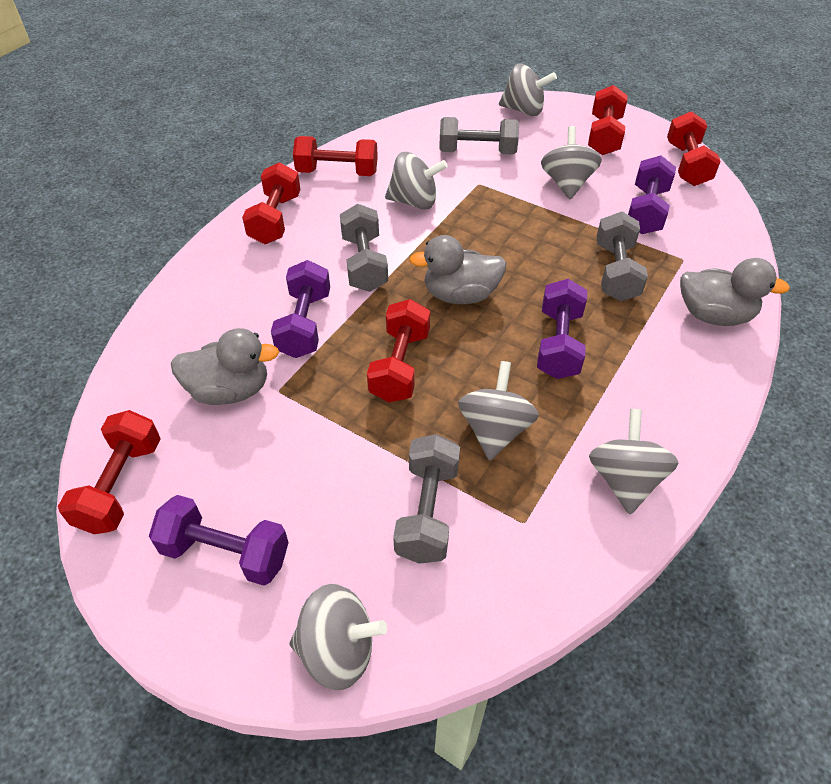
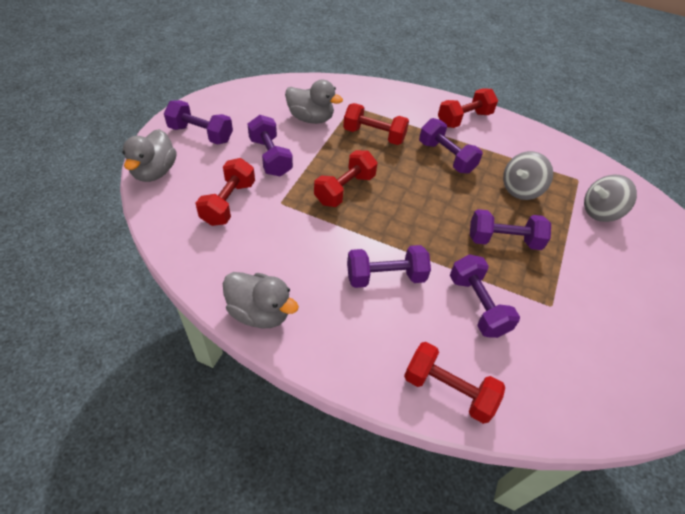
grey dumbbell: [340,204,388,292] [393,434,460,564] [439,117,519,155] [597,211,648,301] = 4 -> none = 0
grey spinning top: [289,584,387,690] [385,152,448,210] [458,361,539,461] [499,64,557,116] [541,126,602,199] [589,409,679,514] = 6 -> [503,151,553,200] [584,175,637,222] = 2
purple dumbbell: [149,495,289,586] [271,260,330,358] [537,279,587,379] [628,156,676,234] = 4 -> [164,100,233,145] [248,115,293,177] [347,245,431,288] [419,118,483,173] [450,254,520,338] [470,209,551,250] = 6
red dumbbell: [58,410,160,534] [242,162,301,244] [293,136,378,176] [367,299,430,402] [588,85,628,155] [667,111,721,186] = 6 -> [196,158,255,226] [314,150,377,207] [343,103,409,145] [404,342,505,424] [438,89,498,128] = 5

